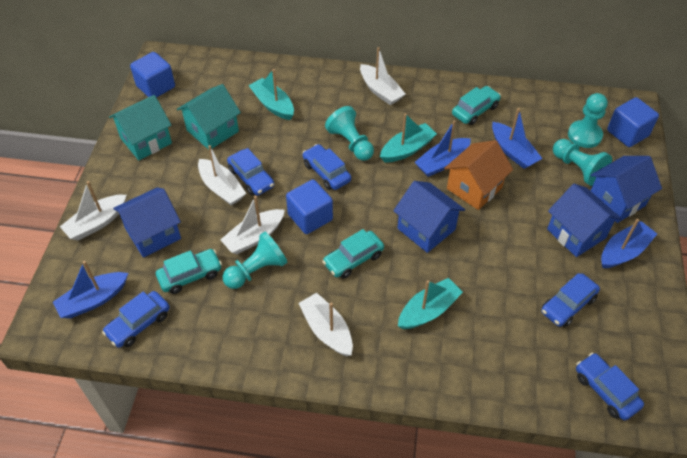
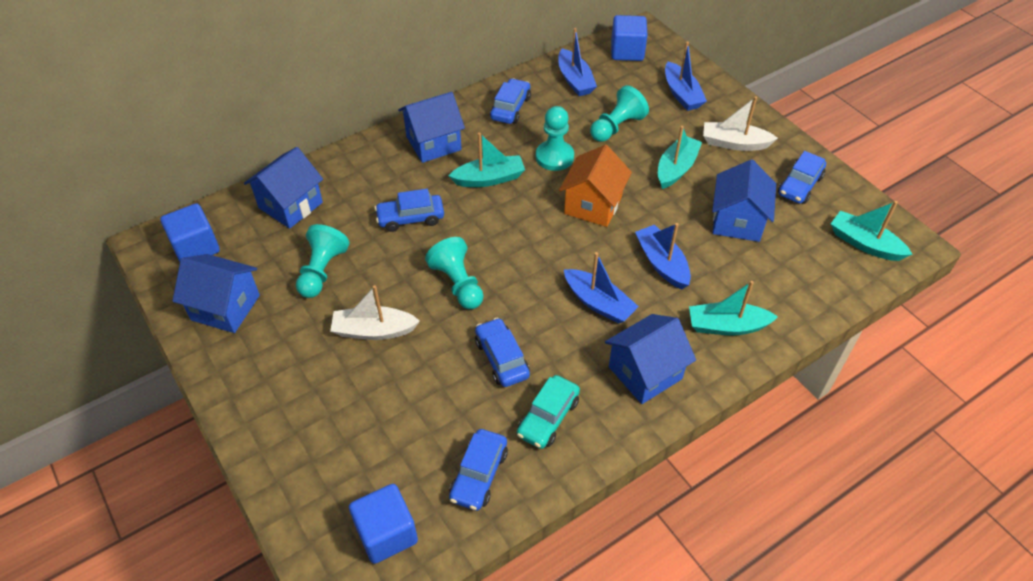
blue house: [113,187,181,258] [393,181,465,253] [547,184,621,257] [591,156,662,223] = 4 -> [172,254,260,333] [244,147,323,228] [398,92,465,163] [605,314,696,404] [712,159,776,242] = 5
turquoise boat: [248,69,294,120] [380,113,437,162] [398,278,463,329] = 3 -> [449,132,525,187] [658,126,702,189] [689,281,778,336] [831,201,913,261] = 4
turquoise car: [156,249,222,294] [322,229,384,279] [452,86,501,125] = 3 -> [517,375,580,449] = 1
turquoise house: [109,95,172,160] [177,84,241,150] = 2 -> none = 0
white boat: [60,181,126,241] [198,145,246,206] [220,196,285,254] [298,293,353,356] [360,47,405,105] = 5 -> [330,285,420,340] [703,96,778,151] = 2

